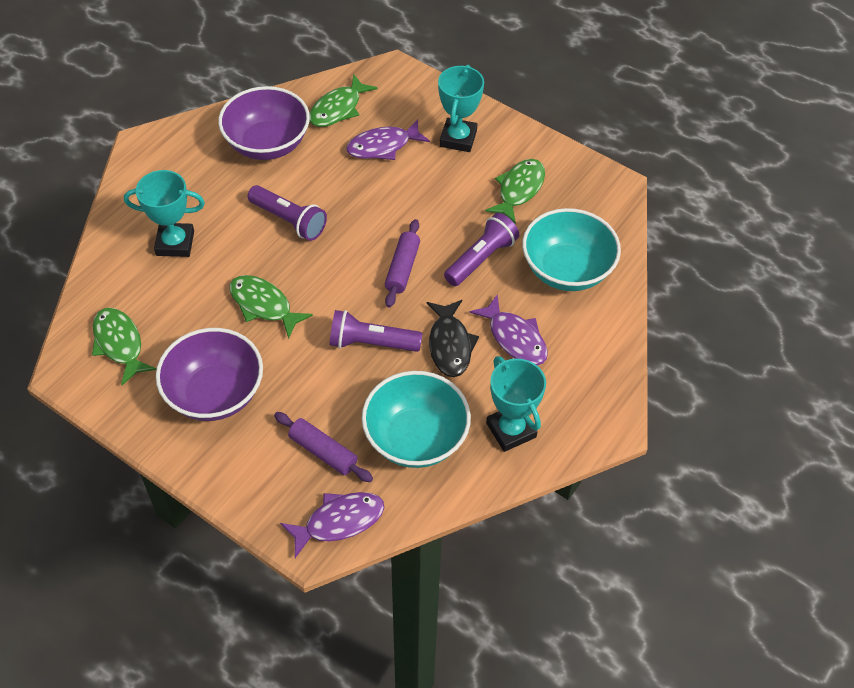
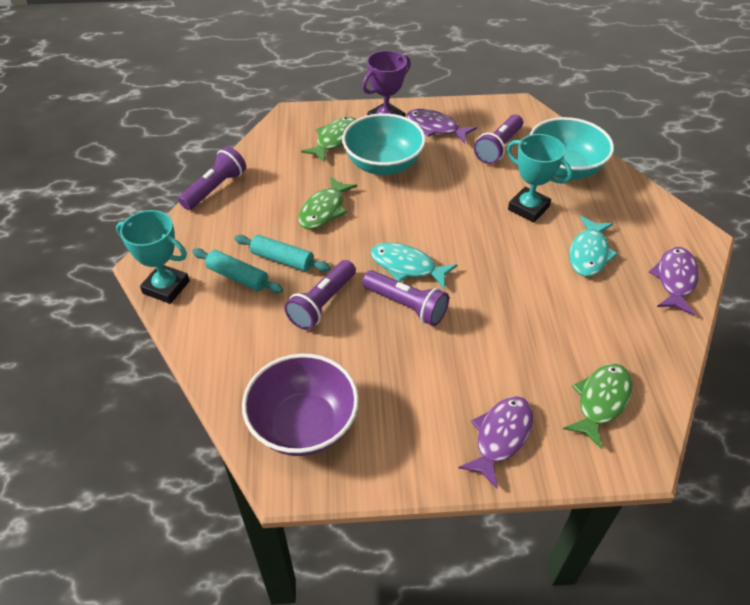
black fish: [427,300,479,377] = 1 -> none = 0
green fish: [92,307,157,385] [229,275,313,339] [310,74,378,127] [485,159,545,224] = 4 -> [298,176,357,230] [301,117,357,162] [563,363,633,449] = 3
purple bowl: [156,328,263,421] [218,86,310,160] = 2 -> [242,354,359,456] = 1
purple flashlight: [248,185,327,241] [330,310,422,352] [444,213,519,286] = 3 -> [178,147,246,210] [284,260,356,330] [362,270,449,326] [474,114,523,164] = 4
purple rolling pin: [274,412,373,482] [385,219,420,308] = 2 -> none = 0
purple trophy: none = 0 -> [362,50,411,117] = 1
turquoise fish: none = 0 -> [371,243,457,289] [569,216,618,277] = 2
turquoise rolling pin: none = 0 -> [192,248,283,293] [234,235,331,272] = 2
turquoise trophy: [124,170,205,257] [438,65,484,152] [486,356,546,452] = 3 -> [116,210,190,304] [507,134,572,222] = 2

